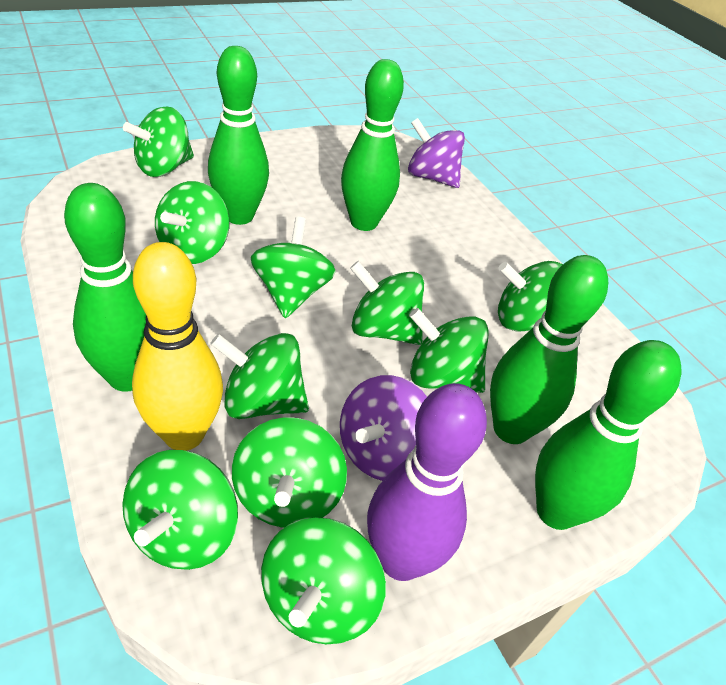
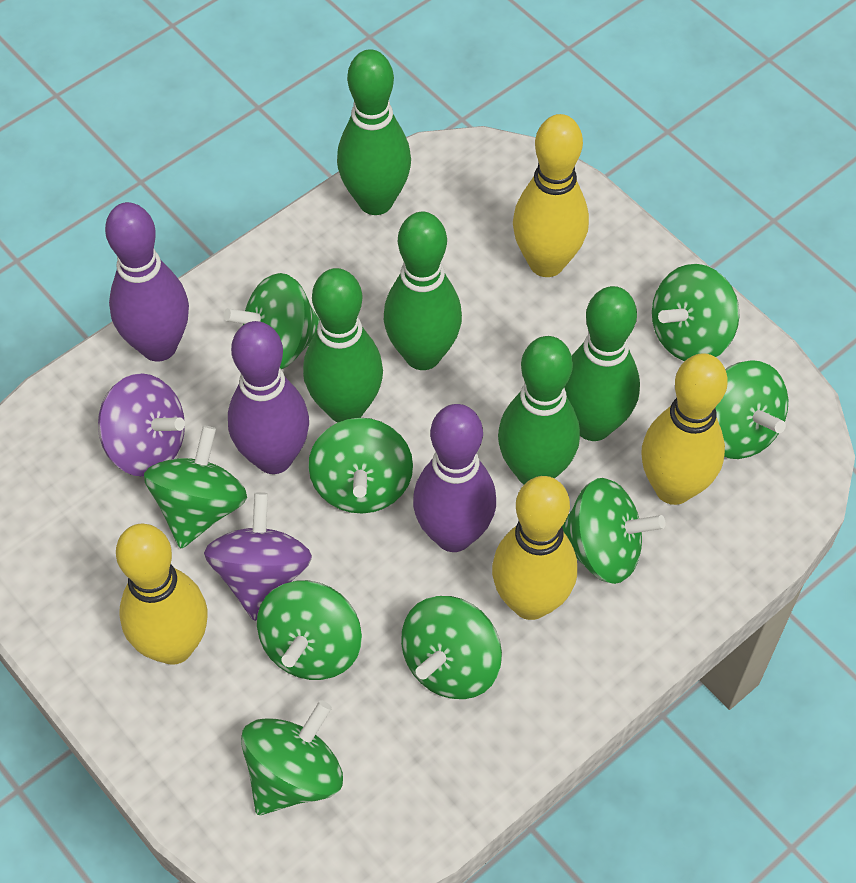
green spinning top: [122,450,238,570] [123,107,194,177] [155,181,230,264] [210,333,309,419] [232,417,347,528] [251,217,336,318] [261,518,386,644] [350,261,424,345] [409,308,488,393] [498,261,563,331] = 10 -> [144,426,247,548] [223,273,320,369] [241,701,343,815] [257,580,362,680] [308,418,413,514] [401,596,502,699] [562,478,666,584] [652,264,739,361] [716,360,788,459] = 9
purple bowling pin: [367,383,487,581] = 1 -> [105,202,189,362] [228,321,309,474] [413,404,496,552] = 3
yellow bowling pin: [132,242,223,451] = 1 -> [116,524,207,665] [492,476,577,620] [513,114,589,277] [642,353,728,505] = 4

